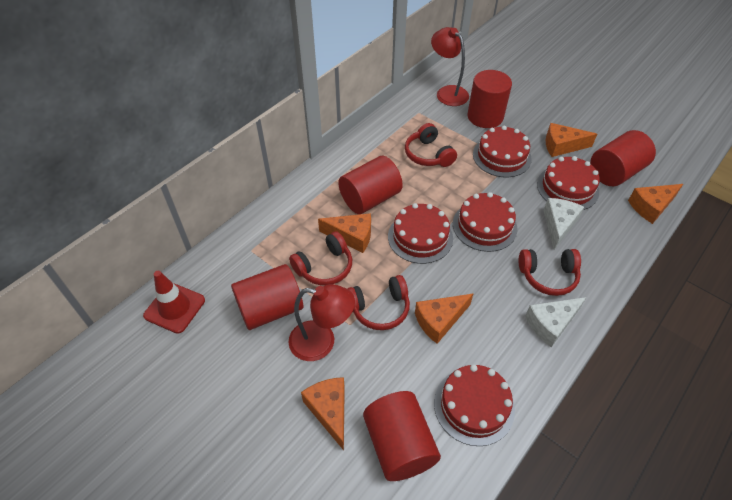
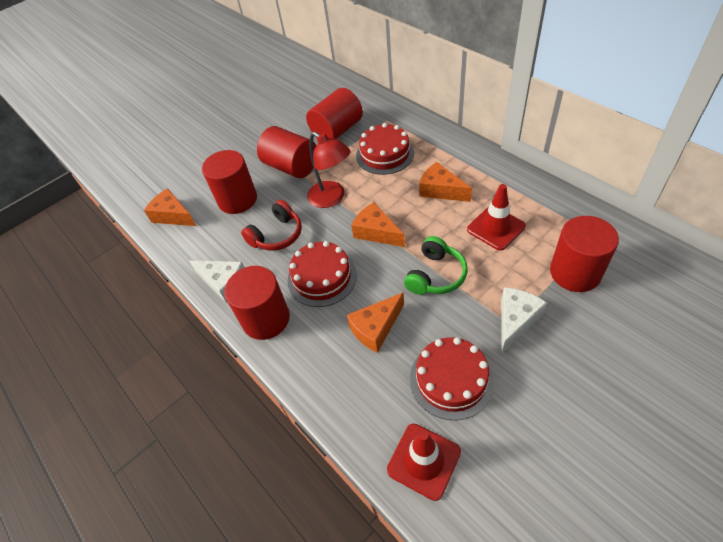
green headphones: none = 0 -> [404,236,468,295] = 1
orange cheese: [301,377,345,450] [318,213,371,253] [415,293,474,344] [546,123,597,157] [628,184,683,224] = 5 -> [144,188,196,226] [347,293,404,353] [351,202,405,247] [419,162,472,202] = 4
red cake: [388,203,453,264] [434,364,515,446] [453,192,517,252] [473,125,532,177] [537,156,600,210] = 5 -> [288,241,357,307] [356,123,414,175] [410,337,494,420] = 3
red headphones: [289,231,352,285] [347,275,410,330] [405,123,457,167] [519,249,581,296] = 4 -> [241,200,302,251] = 1
red lamp: [288,284,355,361] [431,27,469,106] = 2 -> [307,132,350,208] = 1
red traffic cone: [143,271,205,334] = 1 -> [387,424,461,501] [467,184,526,250] = 2

